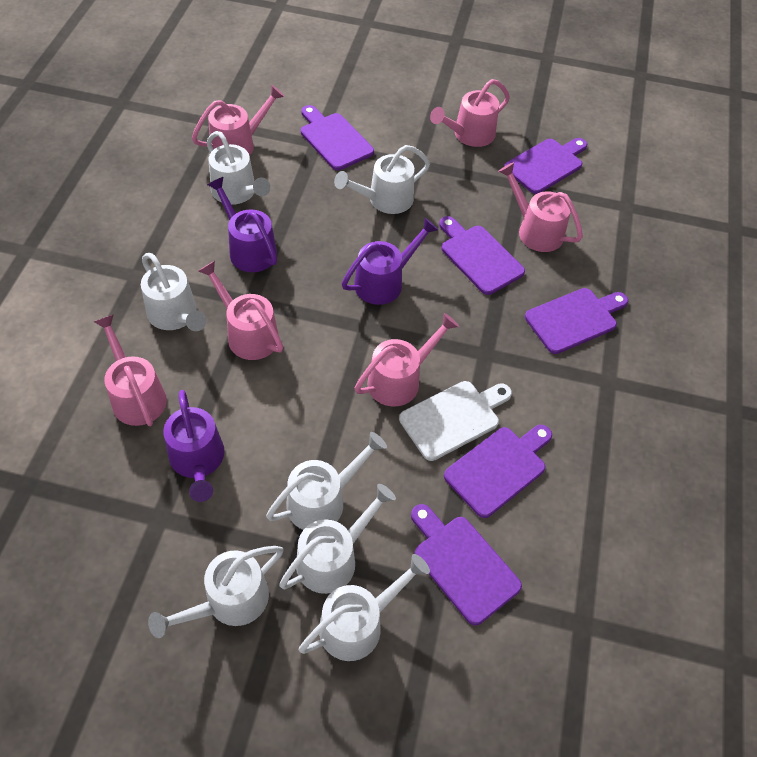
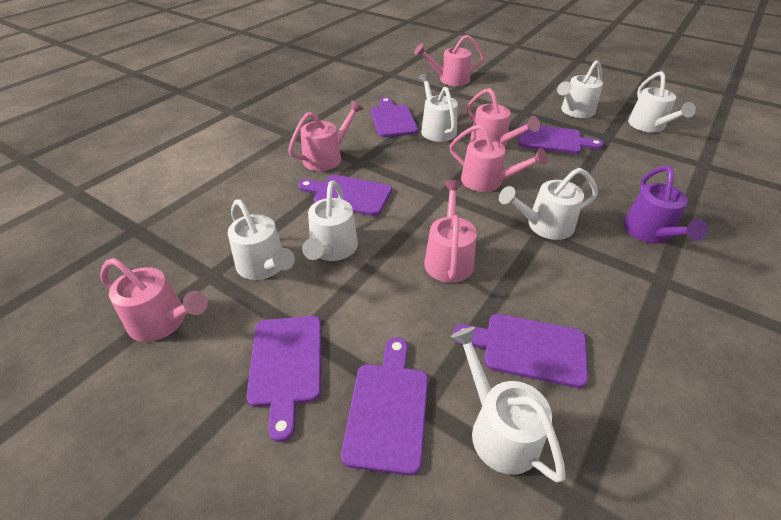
purple watering can: [163,390,225,502] [207,177,277,272] [342,218,438,305] = 3 -> [623,166,708,244] = 1
white cutting board: [399,381,512,461] = 1 -> none = 0

